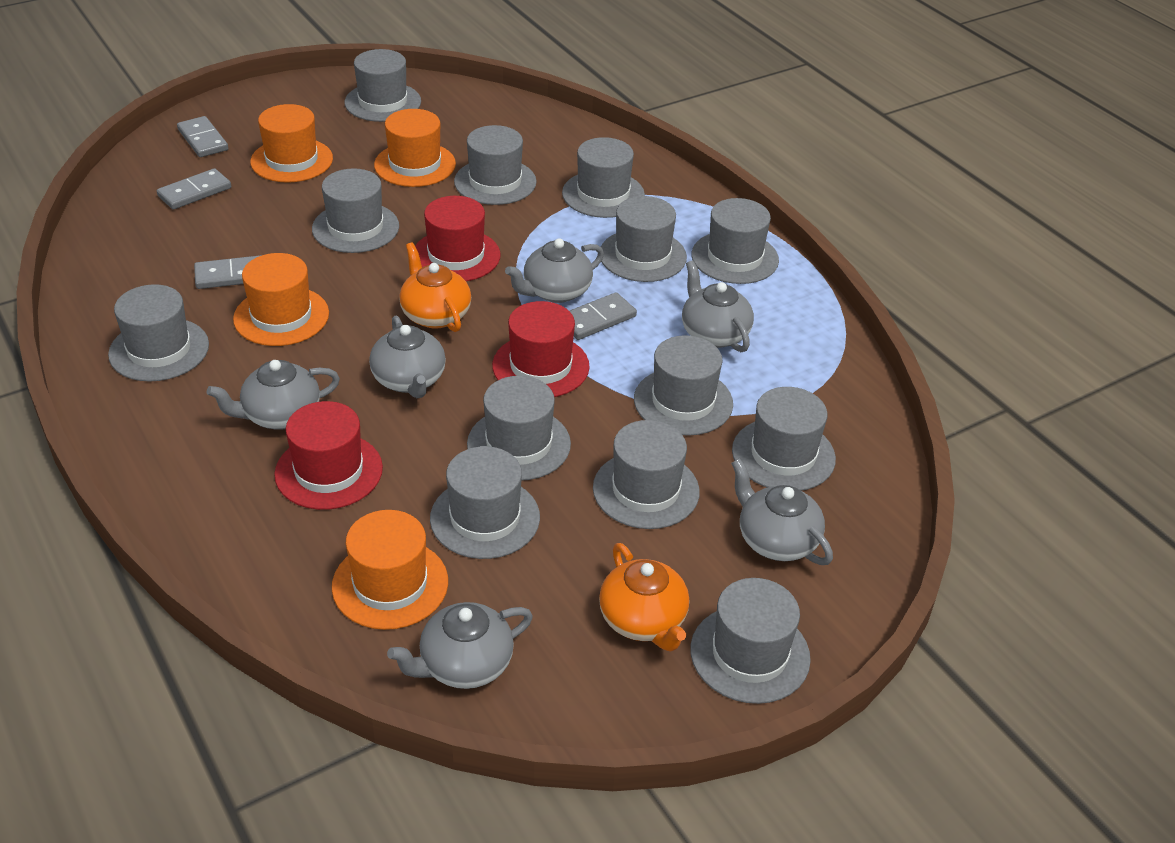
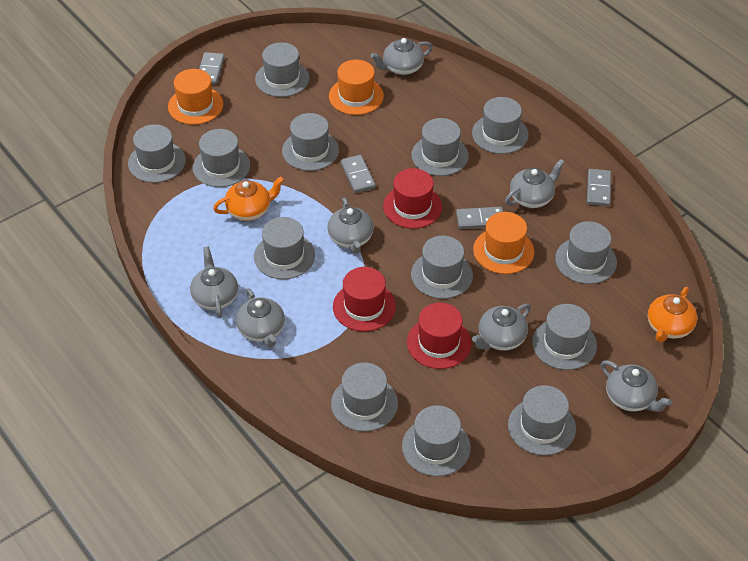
grey teapot: [207,360,340,430] [369,316,446,398] [387,602,533,689] [505,238,604,303] [682,260,754,352] [731,458,833,565] = 6 -> [190,246,238,318] [236,288,285,347] [327,198,373,254] [371,38,432,75] [472,303,531,351] [505,159,565,208] [601,360,672,412] = 7
orange hat: [233,253,329,346] [250,104,333,183] [332,510,448,630] [374,109,456,187] = 4 -> [168,69,223,125] [329,60,384,115] [473,212,534,274] = 3

